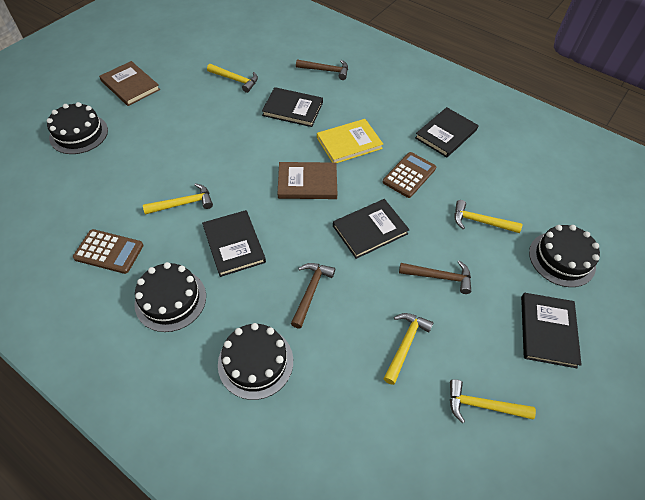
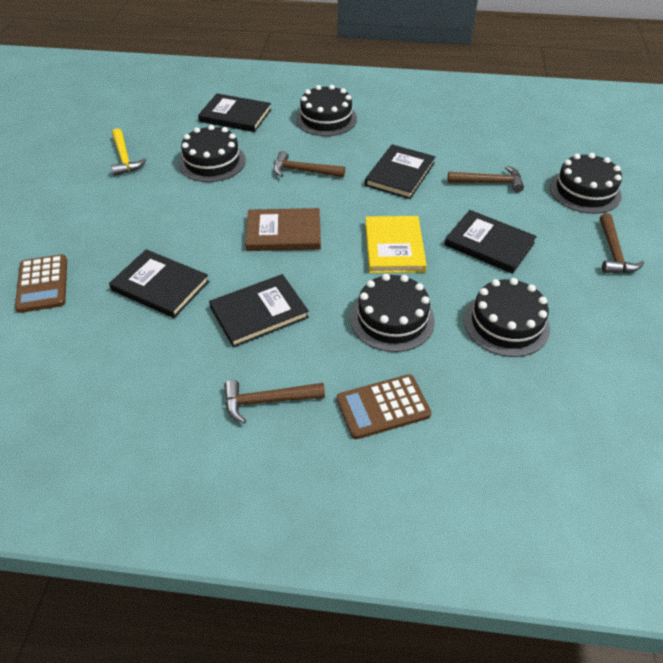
black cake: [47,102,108,154] [134,262,206,332] [218,323,293,400] [529,225,600,287] = 4 -> [179,125,246,182] [296,85,357,136] [350,274,435,352] [464,278,550,357] [549,153,622,214] = 5
brown book: [99,61,160,106] [277,162,337,199] = 2 -> [245,208,321,251] = 1
brown hammer: [291,263,335,329] [296,60,348,80] [399,260,471,294] = 3 -> [224,380,325,424] [274,151,345,177] [448,166,524,193] [600,213,644,273] = 4
yellow hammer: [143,183,213,215] [207,64,258,93] [383,313,434,385] [450,379,536,423] [454,200,522,233] = 5 -> [111,128,147,176] = 1

